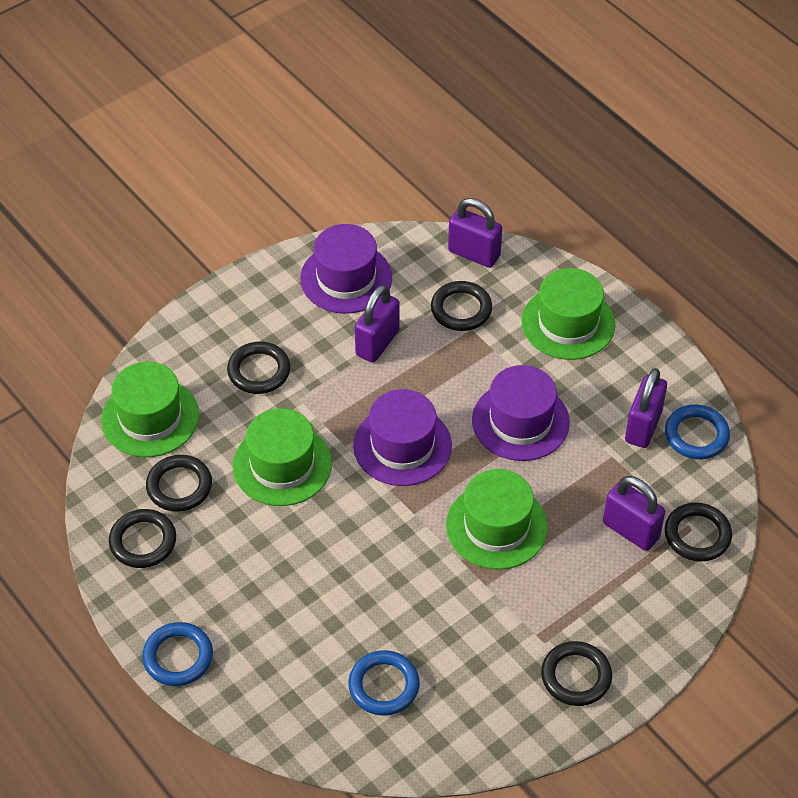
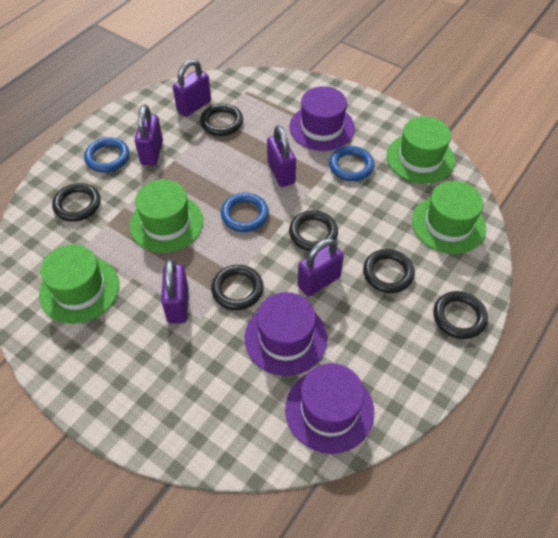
purple padlock: [355,285,400,363] [448,198,502,268] [603,476,665,551] [625,368,667,448] = 4 -> [135,104,163,166] [161,259,189,323] [173,59,211,117] [267,125,296,187] [297,238,344,296] = 5

